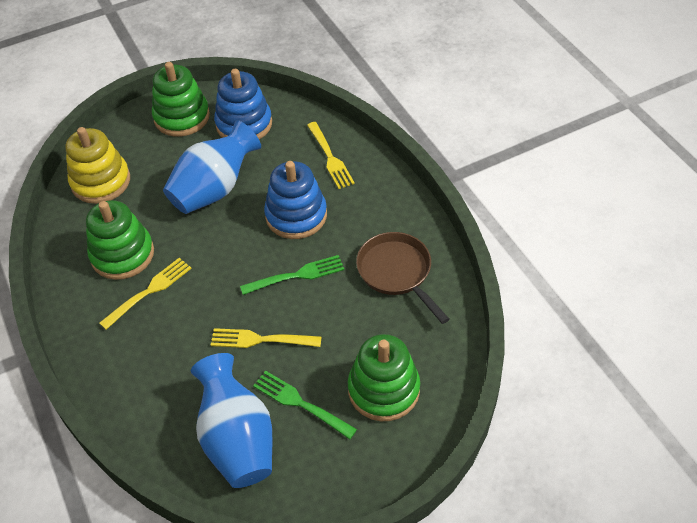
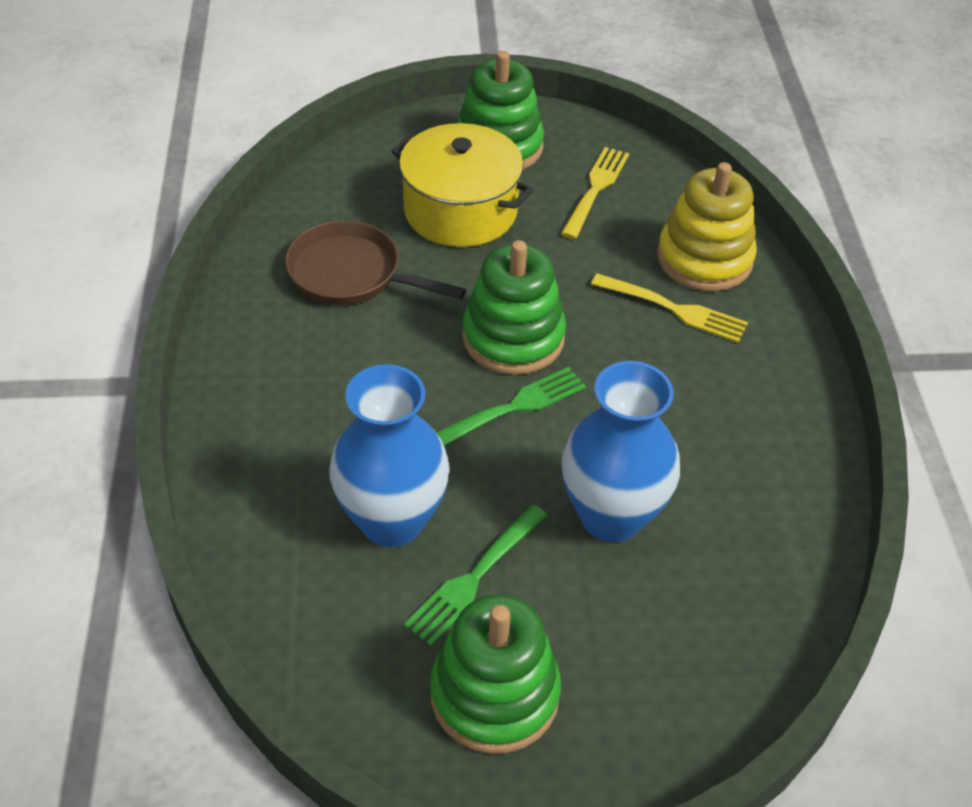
blue stacking toy: [214,69,272,140] [264,161,327,239] = 2 -> none = 0
yellow fork: [99,258,192,330] [211,328,322,348] [307,122,355,189] = 3 -> [561,147,629,239] [591,273,748,343] = 2
yellow pot: none = 0 -> [391,123,533,247] = 1

